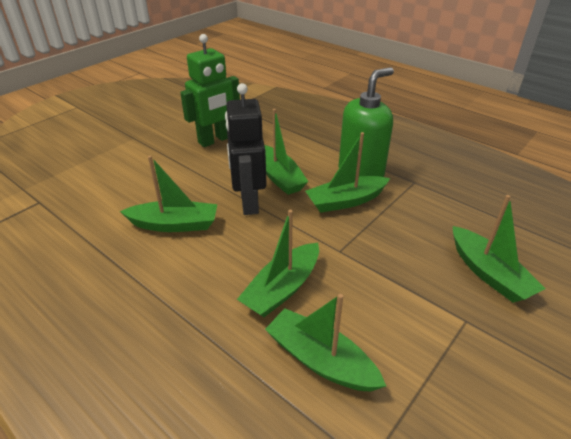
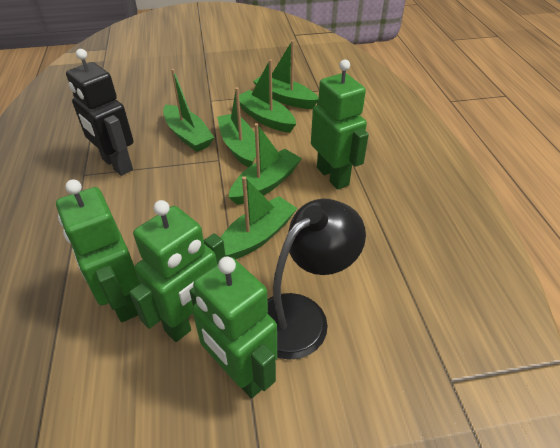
black lamp: none = 0 -> [267,199,366,360] = 1
green robot: [180,34,240,147] = 1 -> [56,179,140,322] [129,200,226,342] [190,257,277,398] [311,60,369,190] = 4
green soap dispenser: [338,67,394,177] = 1 -> none = 0

